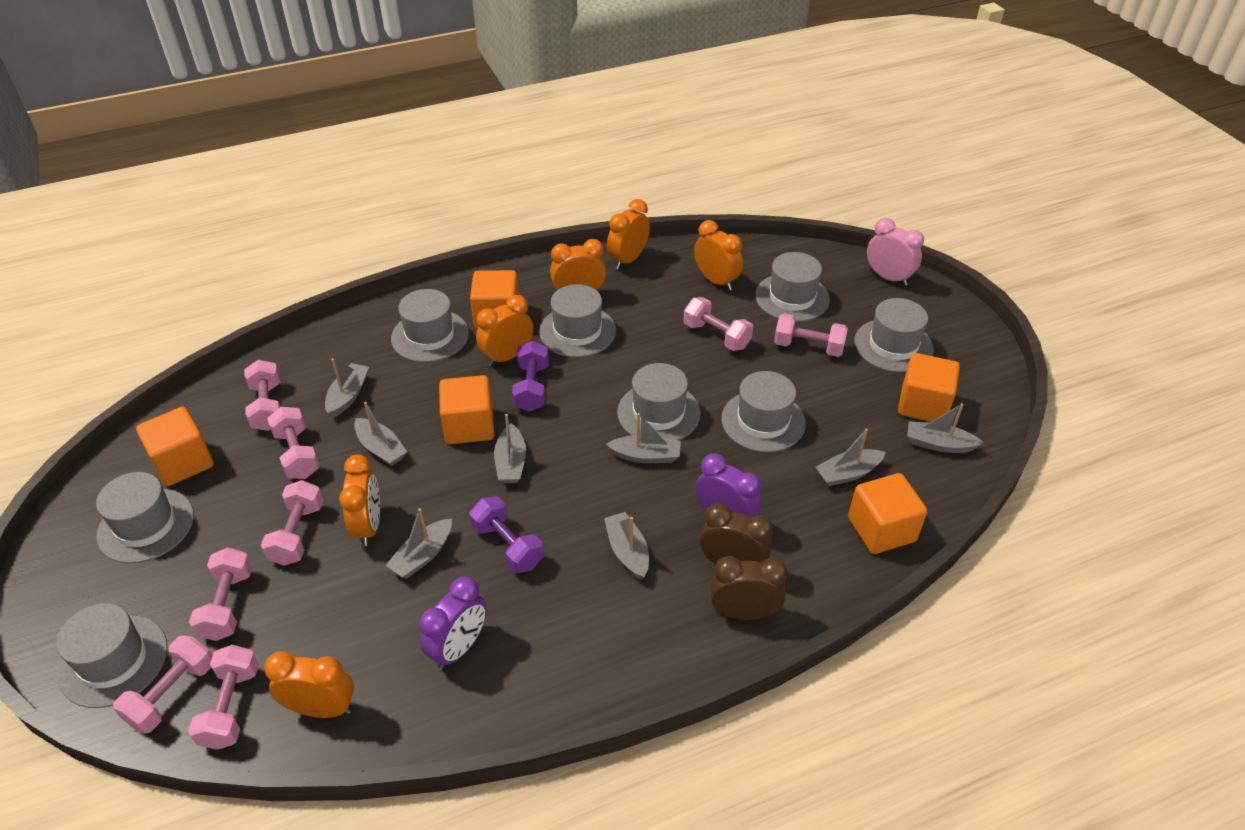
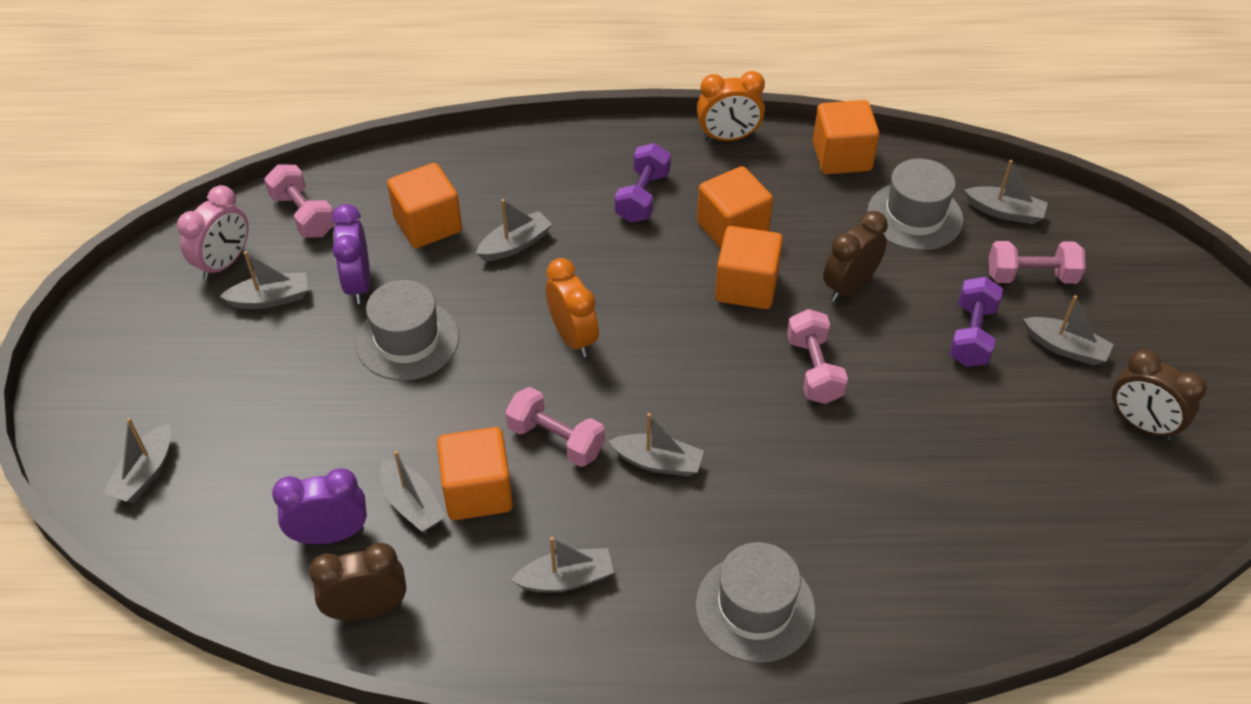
brown clock: [700,503,773,564] [710,556,787,620] = 2 -> [309,543,406,621] [823,211,888,302] [1112,349,1207,440] = 3
grey hat: [56,603,167,708] [96,472,194,563] [391,289,469,362] [539,284,616,357] [617,363,701,440] [721,371,806,452] [755,252,830,322] [854,298,934,372] = 8 -> [356,280,459,381] [695,542,816,663] [867,158,963,251] = 3
orange clock: [264,651,354,718] [339,454,380,546] [476,295,533,366] [550,239,606,293] [607,199,650,269] [694,220,743,290] = 6 -> [546,258,599,357] [697,71,765,141] = 2
pink dumbbell: [113,635,212,734] [188,645,259,750] [189,547,253,641] [244,360,281,431] [261,480,323,566] [267,407,320,479] [684,297,753,351] [774,313,848,357] = 8 -> [264,164,336,238] [505,387,605,467] [787,309,848,404] [989,241,1086,284] = 4

